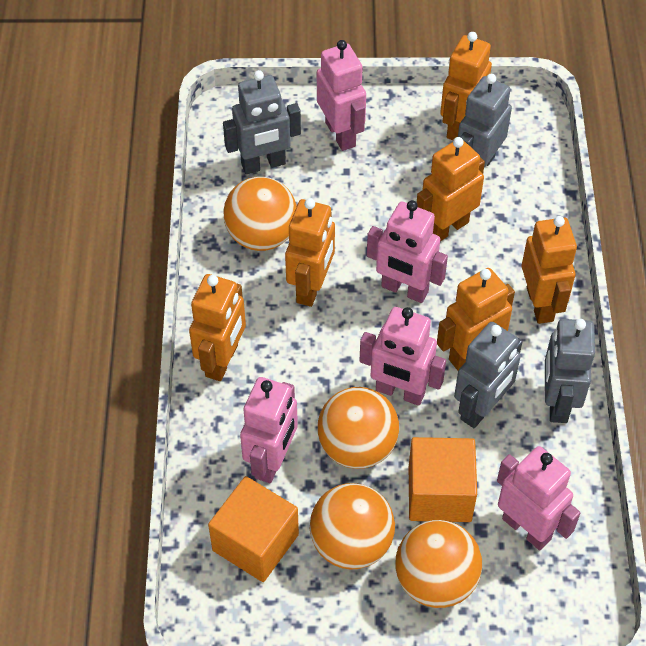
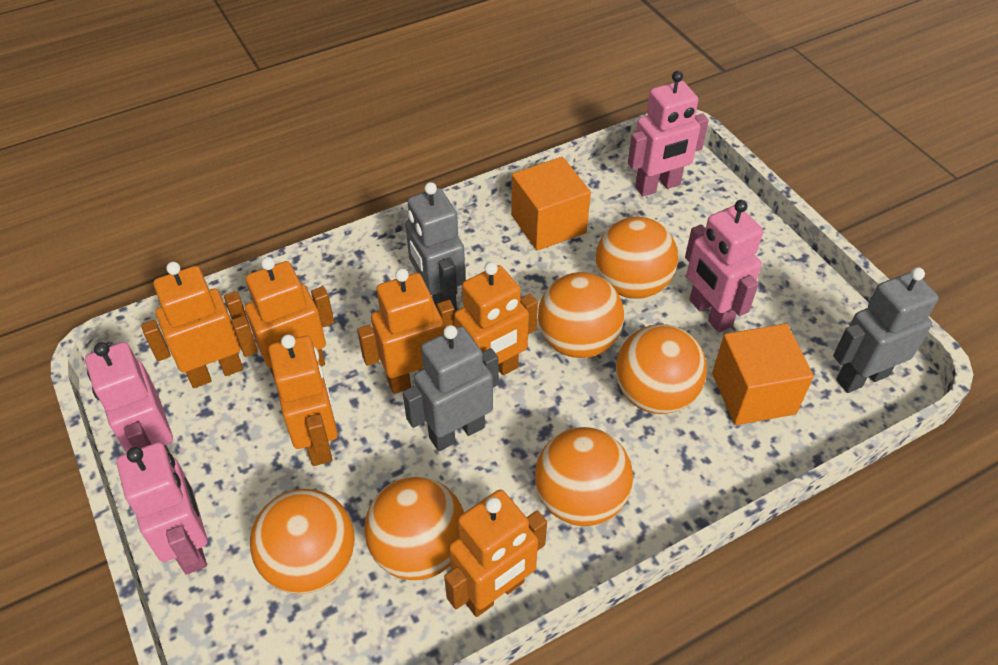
grey robot: [223,70,301,174] [454,322,522,428] [458,74,512,167] [545,319,595,423] = 4 -> [403,325,499,451] [405,182,466,310] [833,267,939,393] = 3
orange ball: [223,177,297,251] [310,483,395,570] [318,387,399,469] [396,520,482,608] = 4 -> [250,489,355,594] [364,476,464,580] [535,427,633,526] [538,272,624,358] [596,217,678,299] [616,324,707,414] = 6
pink robot: [240,377,298,483] [317,40,366,151] [359,307,446,406] [367,200,448,303] [497,446,580,550] = 5 -> [85,342,173,453] [116,442,207,575] [628,71,709,196] [685,200,763,332] = 4

